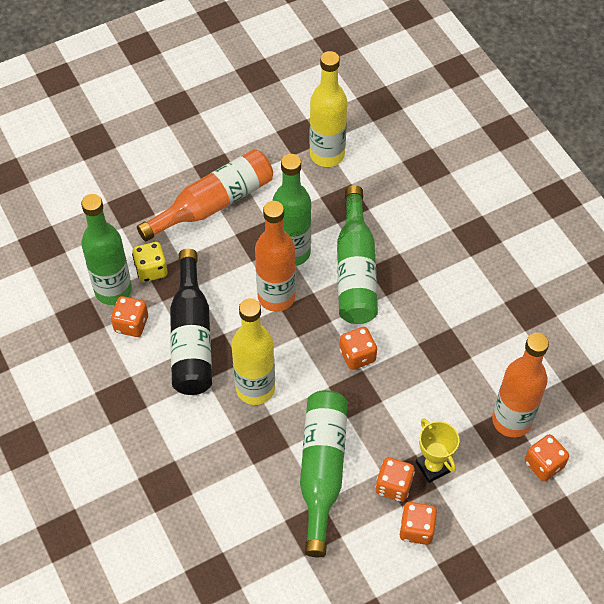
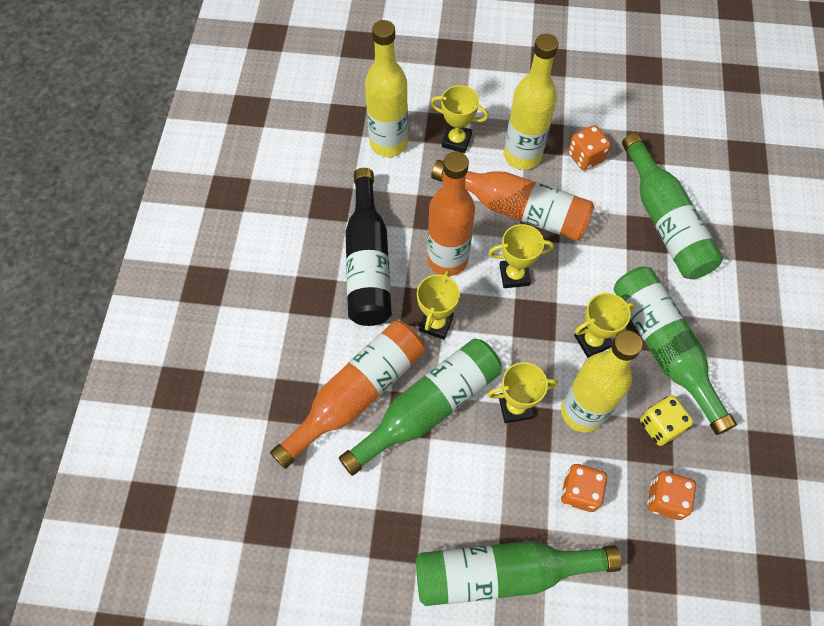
orange dice: [111,296,148,337] [340,327,377,370] [376,457,415,502] [399,502,437,545] [525,434,569,481] = 5 -> [561,464,607,512] [568,125,611,170] [647,471,696,520] = 3
yellow bottle: [231,298,275,405] [310,51,347,167] = 2 -> [365,20,408,157] [504,34,559,170] [561,330,642,433] = 3
yellow trophy: [416,418,459,483] = 1 -> [417,270,460,339] [431,85,489,153] [488,362,558,423] [489,224,554,288] [574,293,635,358] = 5

